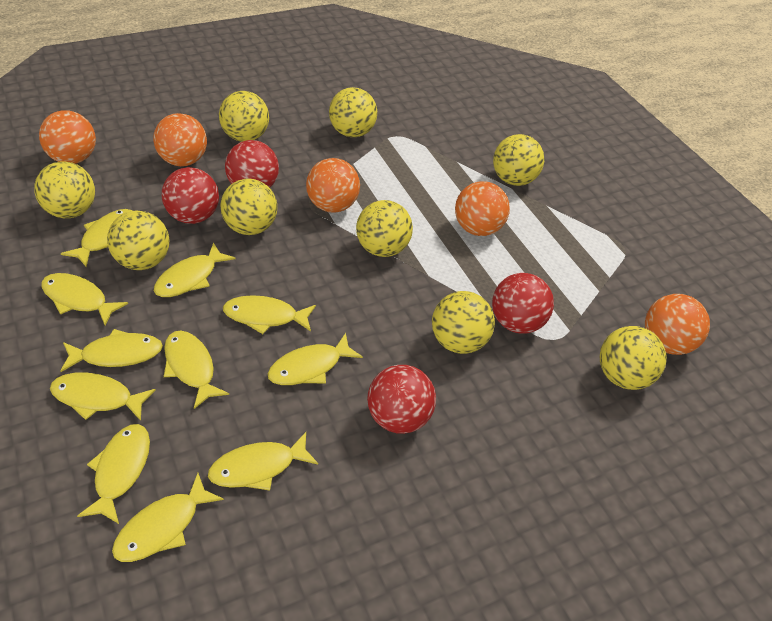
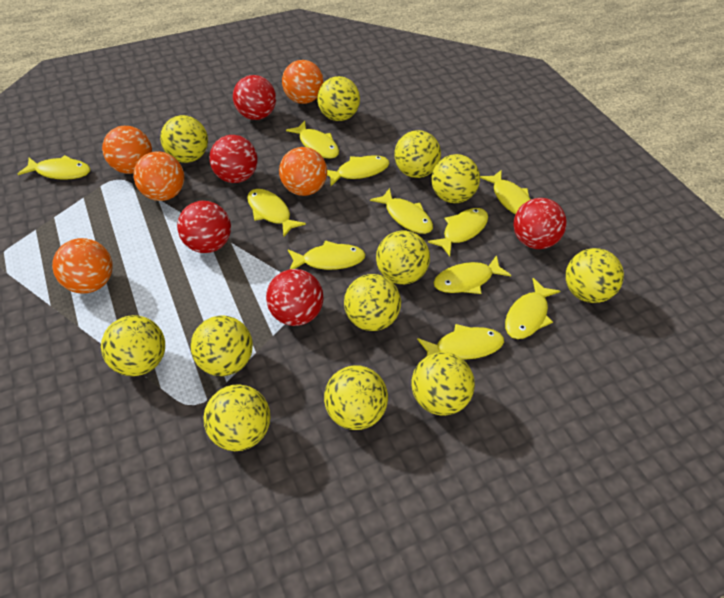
red ball: [162,167,219,224] [225,140,279,188] [367,365,436,434] [492,273,554,334] = 4 -> [177,201,231,253] [209,135,258,183] [233,75,276,120] [266,269,323,326] [513,198,566,249] = 5
yellow ball: [34,162,95,218] [107,211,169,270] [219,91,269,142] [220,178,277,235] [329,87,377,137] [356,200,413,257] [432,291,495,354] [493,134,544,186] [600,326,667,390] = 9 -> [101,315,165,376] [160,115,208,163] [191,316,253,376] [204,384,271,451] [317,76,360,121] [324,365,388,430] [344,274,401,331] [376,231,430,284] [394,130,441,178] [411,352,475,416] [431,154,480,203] [566,248,624,303] = 12

